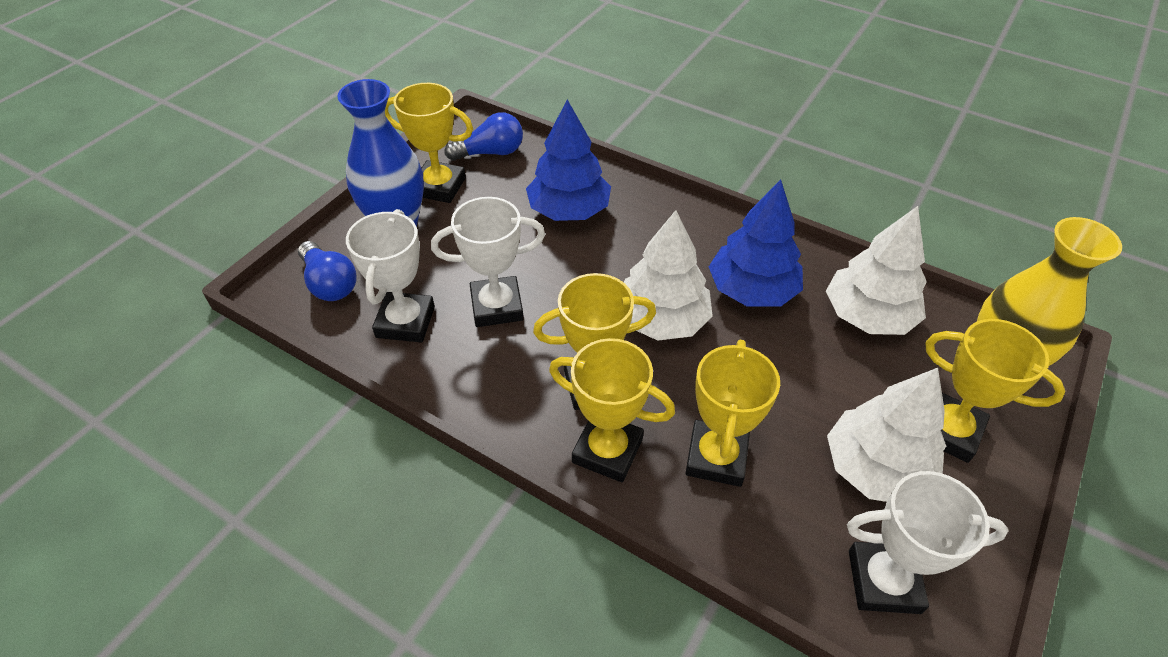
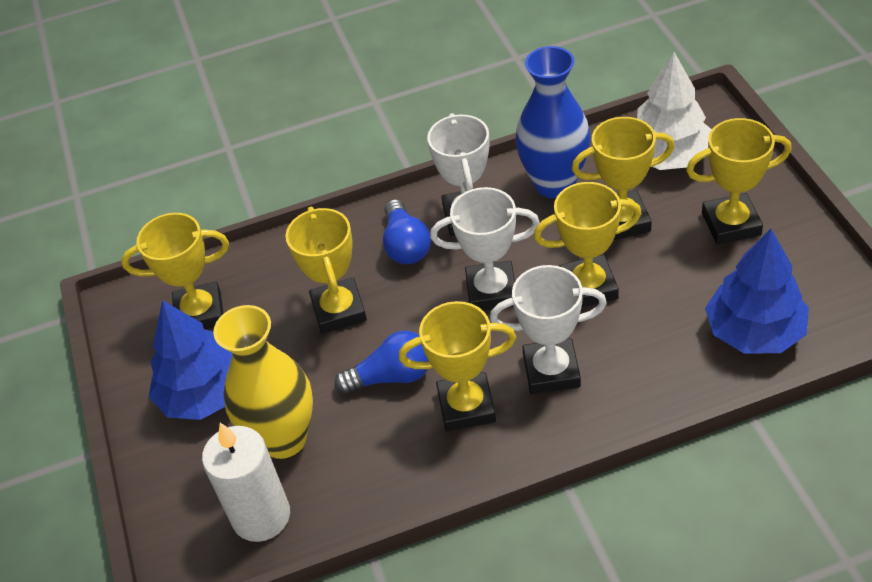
white candle: none = 0 -> [202,423,290,542] = 1
white tree: [624,210,713,341] [826,206,927,335] [827,368,946,502] = 3 -> [637,52,712,170] = 1
yellow trophy: [385,83,473,203] [533,273,656,410] [549,338,675,482] [685,340,780,487] [925,319,1065,463] = 5 -> [121,213,229,329] [285,207,367,334] [399,301,517,431] [534,182,642,308] [572,117,675,240] [686,118,792,245] = 6

